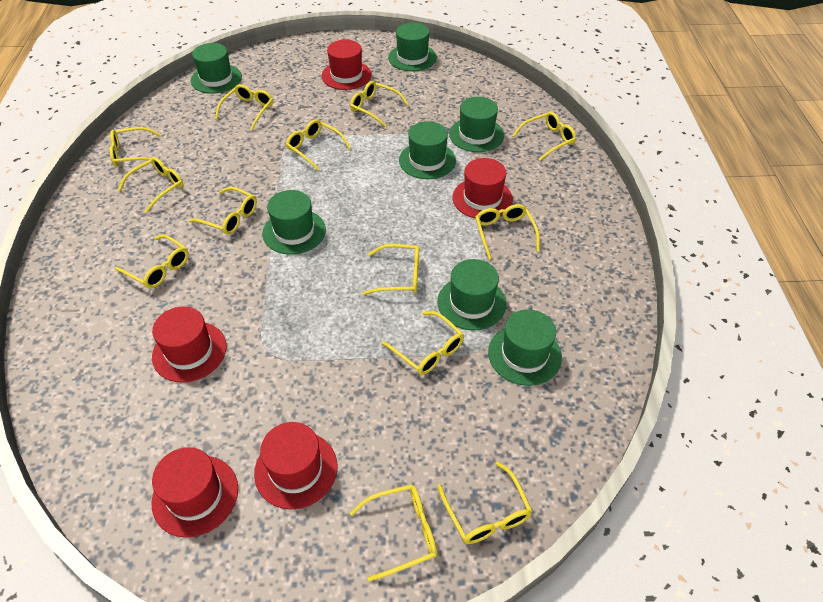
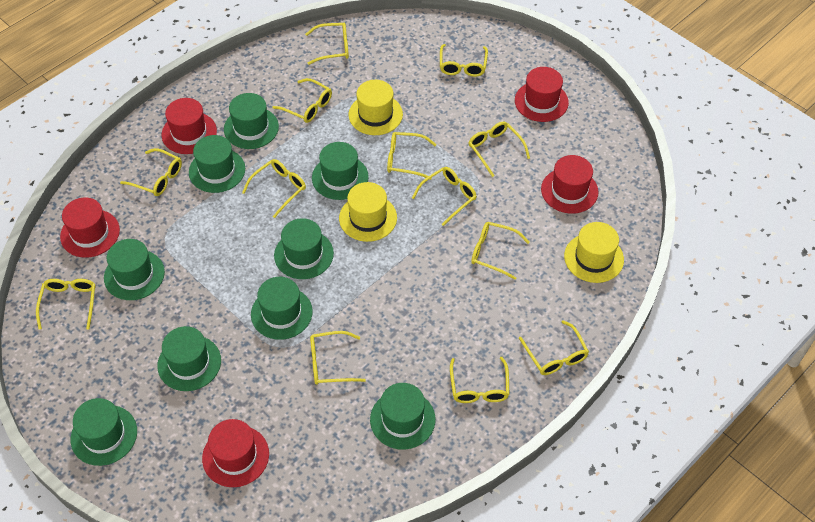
green hat: [191,43,242,94] [262,190,326,255] [388,23,437,71] [399,121,456,179] [437,259,507,330] [449,97,504,152] [488,309,562,386] = 7 -> [71,398,137,466] [104,239,165,300] [157,326,221,391] [189,135,245,193] [224,93,279,149] [251,277,313,340] [274,218,334,279] [312,142,369,200] [370,383,435,450] = 9
yellow hat: none = 0 -> [339,182,397,242] [348,80,403,135] [564,222,624,283] = 3

